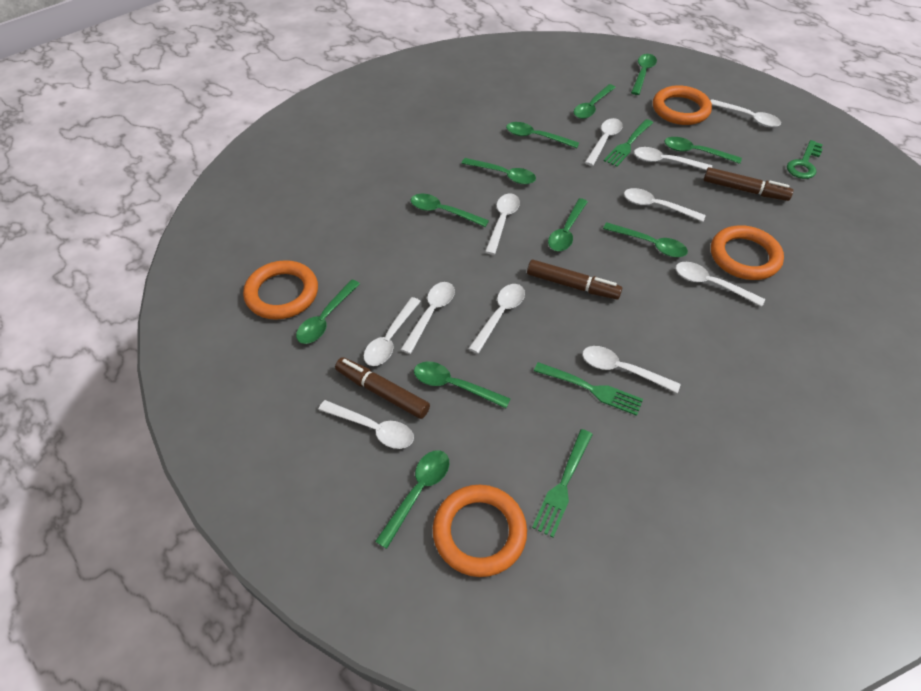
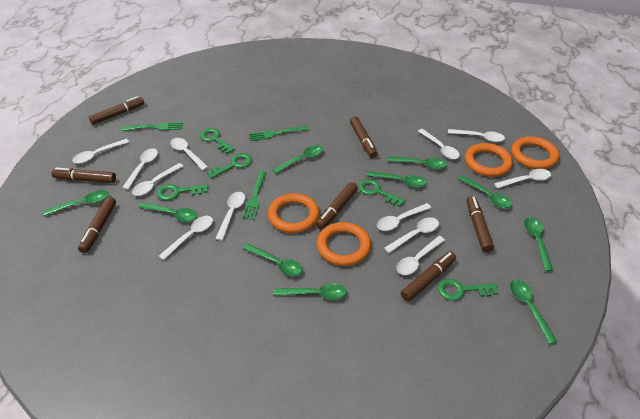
brown marker: [335,357,430,419] [527,260,622,299] [704,167,793,201] = 3 -> [52,168,116,183] [78,197,116,253] [89,96,144,125] [316,182,358,230] [350,116,377,158] [401,252,456,301] [467,196,494,253] = 7
green key: [787,140,823,179] = 1 -> [157,184,208,200] [200,128,235,154] [207,153,252,179] [359,179,406,207] [438,279,498,301] = 5
green spoon: [296,280,360,344] [375,450,449,549] [411,194,489,227] [414,362,511,408] [461,158,536,184] [506,122,579,148] [548,198,588,251] [574,84,616,119] [603,223,688,257] [631,54,657,95] [664,137,742,164] = 11 -> [43,190,109,216] [138,202,197,222] [243,244,303,276] [273,145,323,174] [274,283,347,300] [366,171,427,187] [387,156,447,169] [458,175,512,209] [510,280,557,344] [524,217,553,272] = 10
white spoon: [318,400,414,449] [364,297,421,366] [400,282,455,354] [468,284,525,354] [485,193,520,255] [582,346,681,393] [585,118,623,166] [624,188,706,222] [634,147,712,170] [676,262,765,307] [711,99,781,127] = 11 -> [72,139,129,164] [122,148,158,190] [132,163,183,196] [159,216,213,260] [170,138,208,170] [215,192,245,241] [377,203,431,231] [384,217,439,253] [396,236,445,275] [418,129,460,159] [448,129,505,142] [494,169,551,188] = 12

